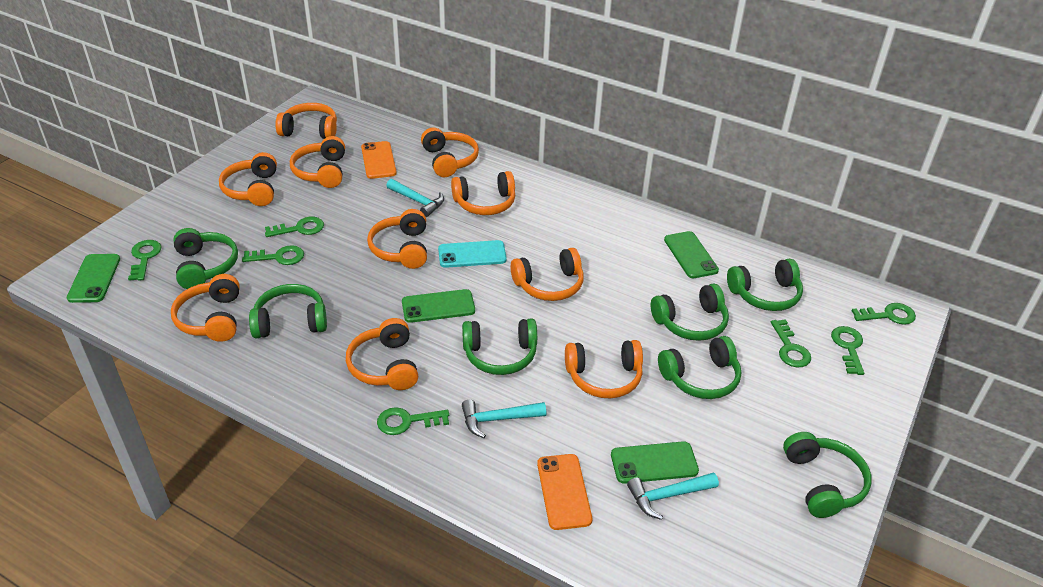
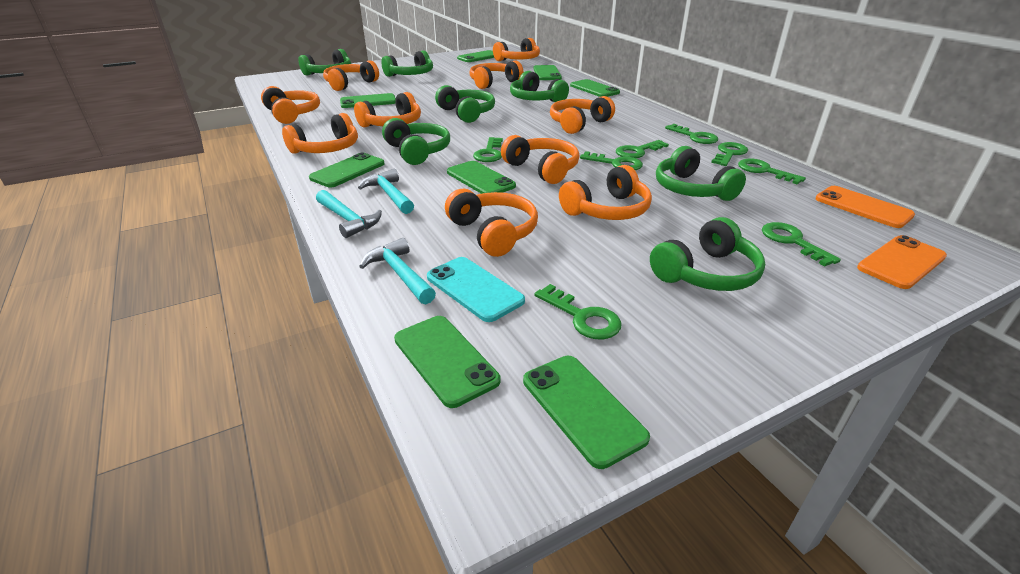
green key: [128,240,162,281] [242,245,304,265] [265,217,324,237] [377,407,449,435] [771,319,811,367] [831,326,864,375] [852,303,916,325] = 7 -> [473,137,503,162] [534,284,621,339] [580,151,643,170] [616,140,669,158] [665,124,718,144] [711,142,748,166] [738,158,806,185] [762,222,841,266] = 8
green phone: [67,254,120,303] [402,289,475,323] [611,441,699,484] [664,231,719,278] = 4 -> [309,152,385,187] [340,93,396,108] [394,316,500,408] [447,161,516,194] [457,50,494,62] [523,356,650,469] [533,65,562,80] [570,79,620,97] = 8

